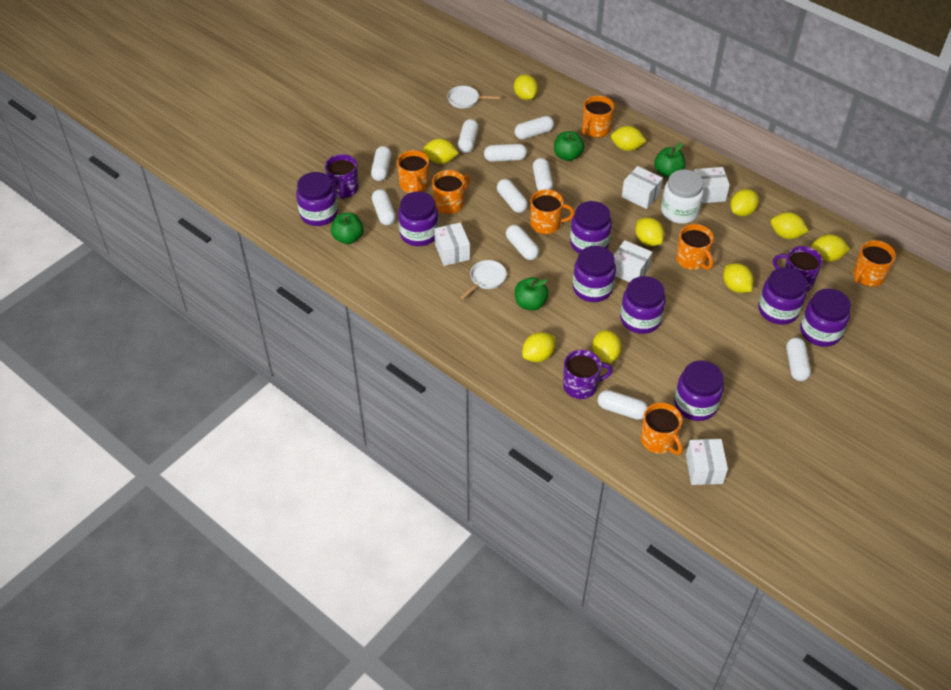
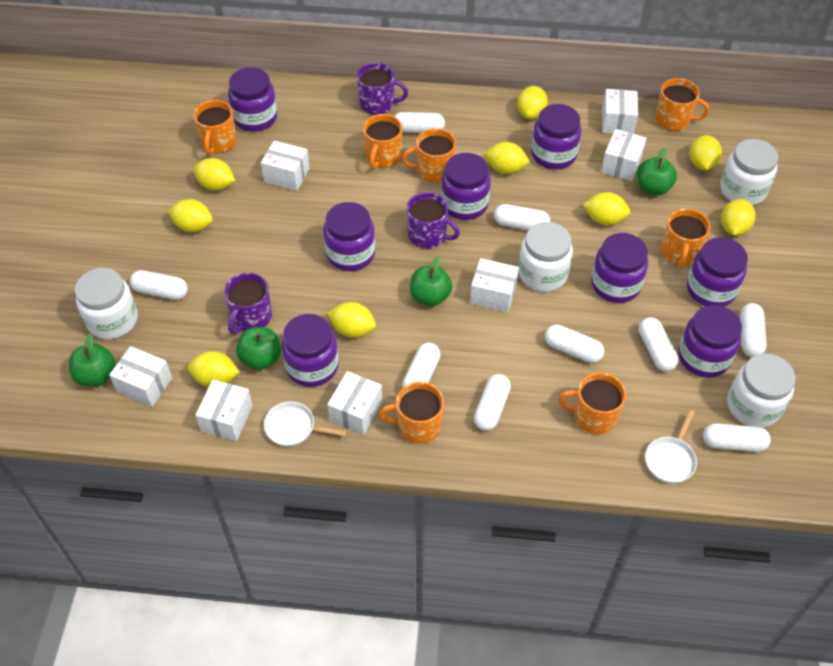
white box: [434,222,470,266] [614,240,653,282] [622,166,663,209] [686,439,728,485] [694,167,730,203] = 5 -> [109,346,172,407] [195,380,253,441] [261,141,310,191] [327,371,382,435] [470,258,519,312] [601,129,647,181] [602,89,638,134] = 7
white capsule: [371,146,391,181] [372,189,396,225] [458,119,478,153] [484,144,527,162] [497,179,528,213] [506,225,539,260] [515,116,554,139] [533,158,553,191] [598,390,648,420] [786,337,811,381] = 10 -> [130,270,188,300] [394,112,445,133] [402,343,440,388] [474,374,511,431] [494,204,550,230] [545,325,604,363] [639,317,679,372] [703,423,771,452] [740,303,766,357] = 9
white jar: [661,170,704,224] = 1 -> [75,268,138,339] [519,222,573,292] [720,139,778,205] [727,354,796,428] = 4
yellow lemon: [423,138,459,164] [514,74,538,100] [522,332,555,362] [592,330,622,363] [611,126,646,151] [635,217,664,246] [723,263,754,293] [730,189,759,216] [771,212,809,239] [811,234,850,261] = 10 -> [168,199,213,232] [188,351,240,387] [193,158,235,191] [327,302,376,338] [485,142,530,174] [517,86,548,119] [583,192,630,225] [689,135,722,170] [721,199,756,235] = 9

